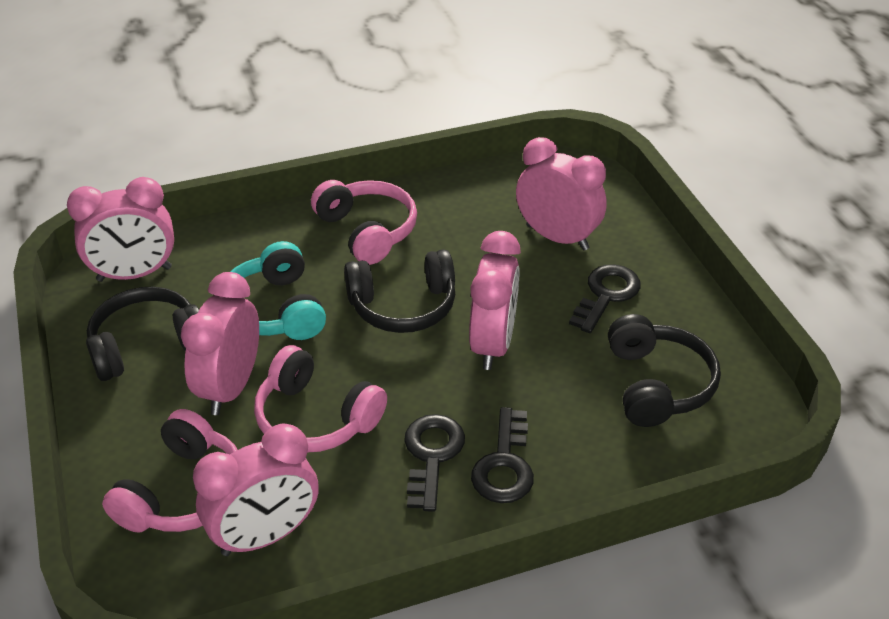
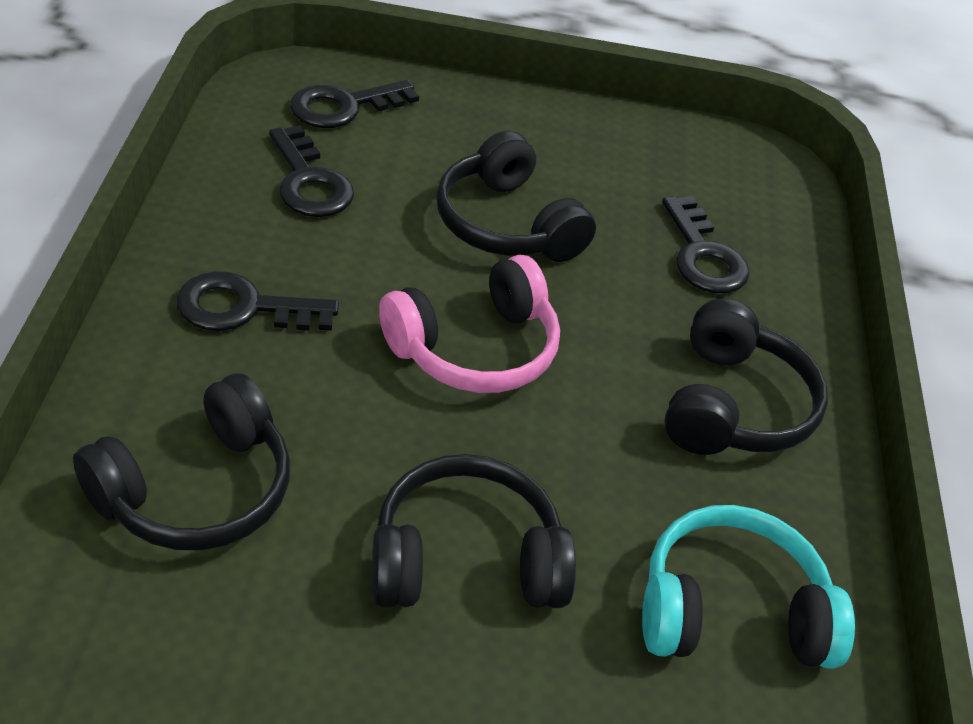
black headphones: [86,287,199,381] [344,249,455,333] [608,314,721,427] = 3 -> [73,373,290,551] [372,454,576,608] [436,130,596,262] [664,298,828,455] = 4
black key: [404,414,465,512] [471,407,534,503] [569,264,641,333] = 3 -> [176,271,339,331] [269,126,354,217] [290,80,419,128] [662,196,750,293] = 4
pink clock: [67,177,174,282] [181,272,259,415] [193,423,319,556] [469,231,521,370] [516,137,607,250] = 5 -> none = 0
pink headphones: [102,409,237,533] [254,345,387,453] [311,180,417,265] = 3 -> [379,255,560,393] = 1

